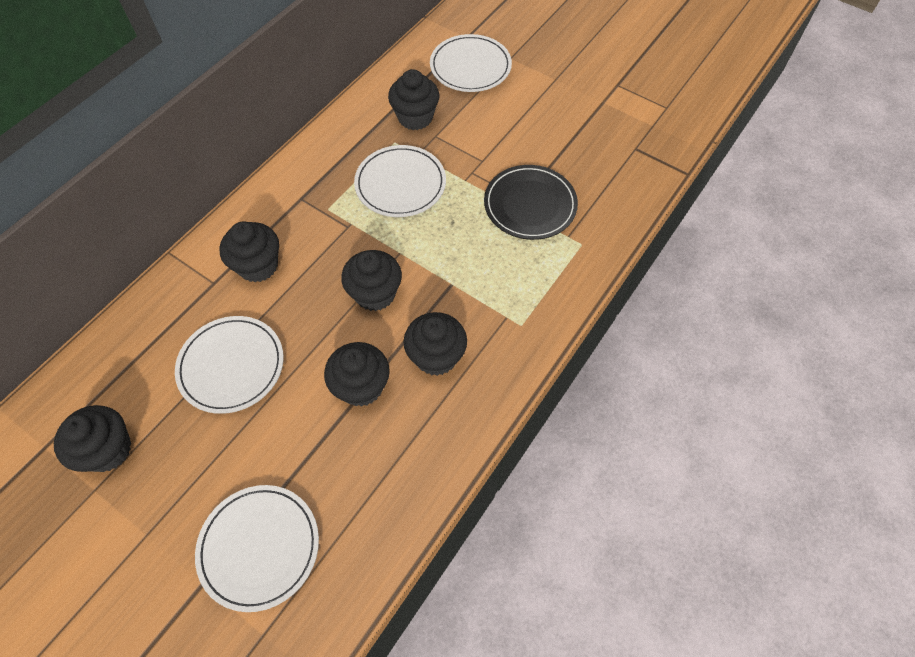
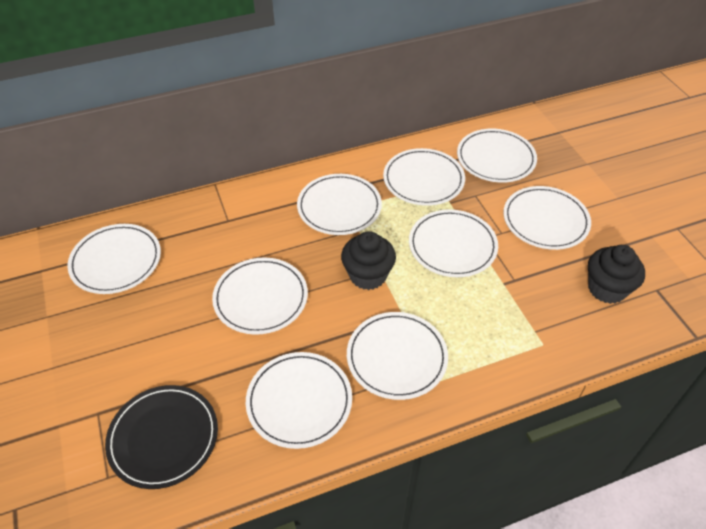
black cupcake: [54,405,131,472] [219,222,279,282] [324,342,390,407] [341,250,402,311] [388,69,439,130] [403,312,467,376] = 6 -> [341,231,396,290] [588,245,645,304] = 2
white plate: [175,316,284,414] [195,485,319,612] [354,145,446,217] [430,34,512,92] = 4 -> [67,224,161,294] [212,257,308,335] [246,352,352,449] [297,174,382,235] [347,312,448,400] [383,148,465,206] [409,209,498,277] [457,129,537,183] [503,186,591,250] = 9

